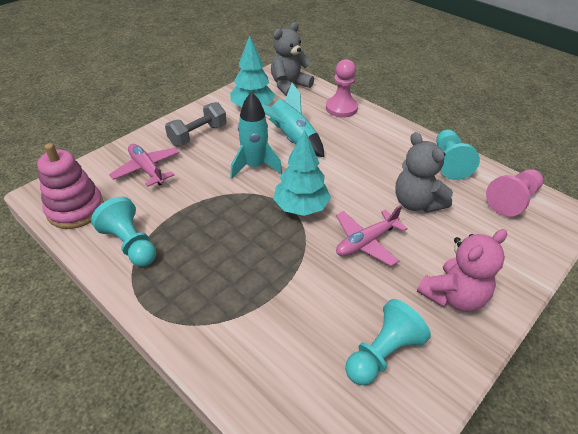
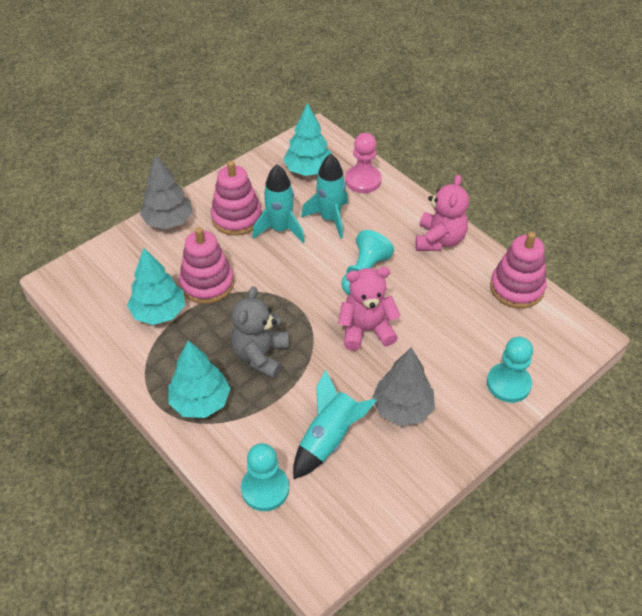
grey dumbbell: [165,102,227,146] = 1 -> none = 0
grey teddy bear: [271,22,314,96] [395,132,453,213] = 2 -> [231,286,289,379] = 1
grey tree: none = 0 -> [140,154,193,229] [372,348,435,426] = 2
pink pawn: [326,59,358,118] [486,169,543,217] = 2 -> [345,133,382,193] = 1
pink plane: [109,144,179,187] [336,205,408,267] = 2 -> none = 0
pink stacking toy: [37,143,104,229] = 1 -> [179,227,234,304] [211,161,262,236] [490,232,546,309] = 3
pink teddy bear: [417,229,507,312] = 1 -> [338,267,401,351] [416,175,469,251] = 2
turquoise rocket: [230,92,282,179] [261,83,324,157] = 2 -> [252,164,305,243] [293,370,377,479] [301,154,348,239] = 3
turquoise tree: [230,35,275,107] [273,130,331,216] = 2 -> [127,248,185,325] [168,340,231,418] [283,103,332,176] = 3

